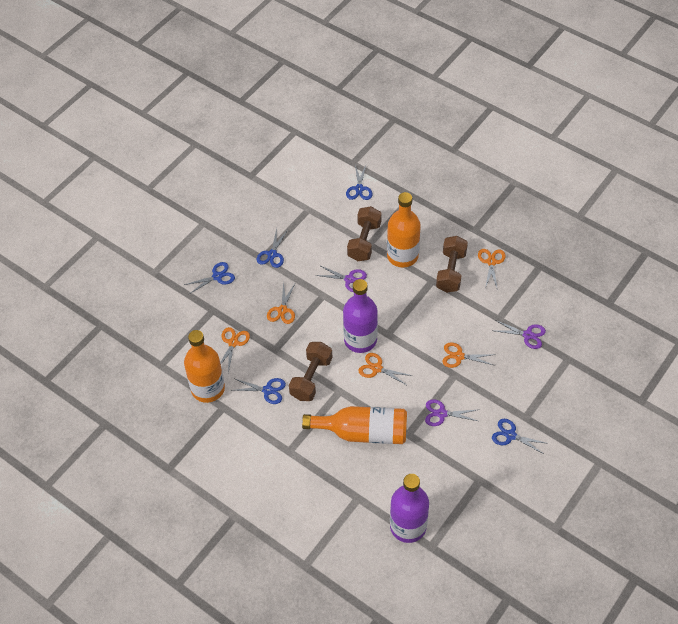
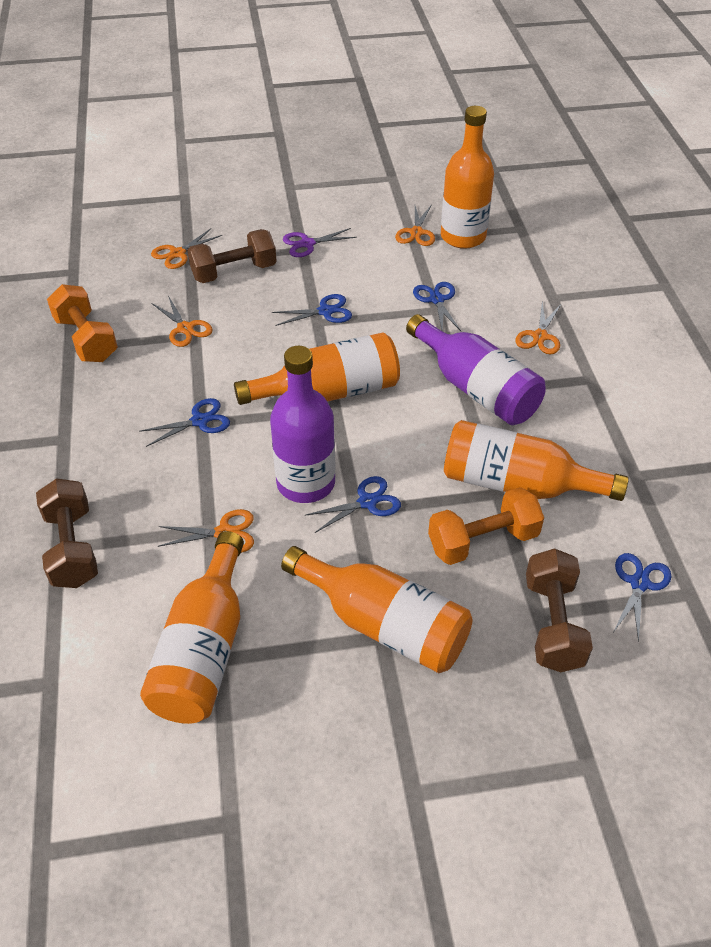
orange bottle: [184,330,225,403] [302,406,407,444] [387,192,421,267] = 3 -> [140,531,244,724] [234,333,400,405] [281,546,473,673] [441,106,494,249] [444,420,629,501] = 5
orange dumbbell: none = 0 -> [47,284,118,362] [428,487,544,565] = 2
purple scissors: [315,265,367,292] [425,399,478,426] [495,320,546,349] = 3 -> [283,228,357,257] = 1

